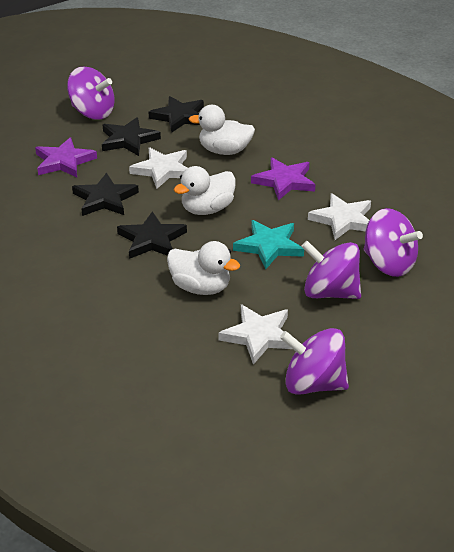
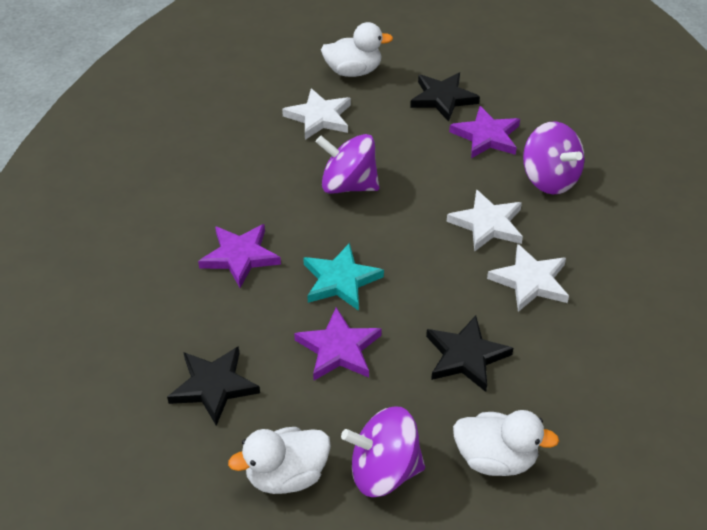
black star: [72,173,139,216] [102,117,161,156] [117,211,187,259] [149,96,204,133] = 4 -> [167,346,260,426] [410,73,480,122] [426,315,513,392] = 3
purple spinning top: [67,66,115,120] [280,328,349,395] [301,241,361,299] [364,208,423,277] = 4 -> [316,134,379,194] [341,406,425,497] [523,122,585,194] = 3
purple star: [35,137,97,178] [251,157,316,201] = 2 -> [198,224,281,288] [294,307,382,380] [449,106,520,158] = 3

